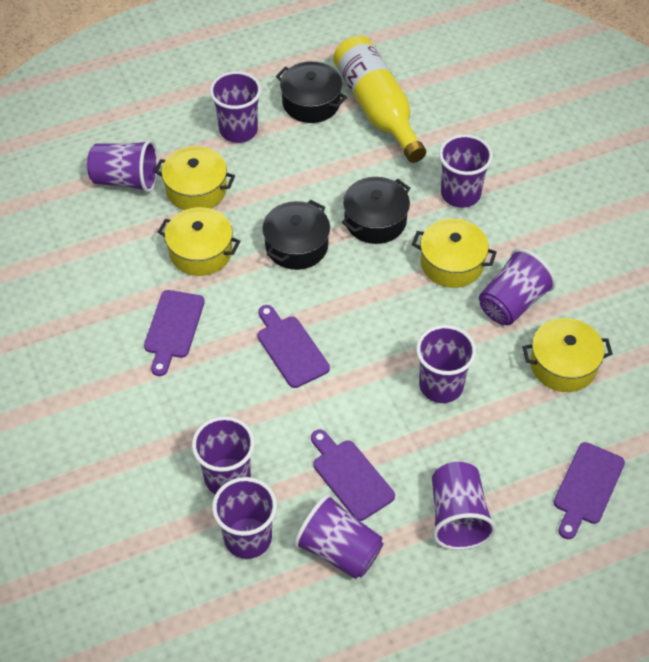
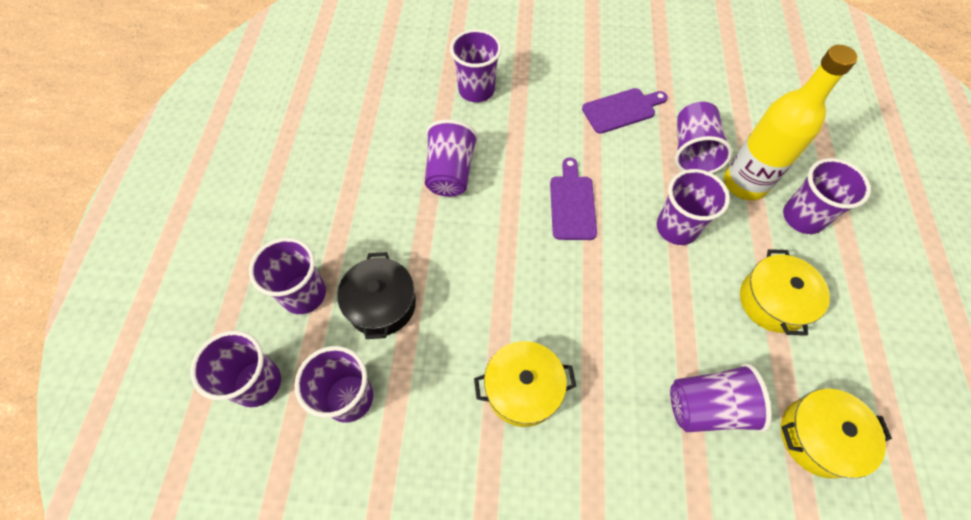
black pot: [262,200,330,270] [276,61,347,123] [342,177,410,244] = 3 -> [337,252,416,339] = 1
purple cutting board: [144,290,205,376] [257,305,330,388] [311,430,395,521] [554,442,625,539] = 4 -> [550,158,597,240] [582,88,668,134] = 2
yellow pot: [154,146,235,210] [158,207,241,276] [412,219,497,288] [522,318,613,392] = 4 -> [474,341,576,427] [740,249,830,336] [781,389,892,479] = 3

